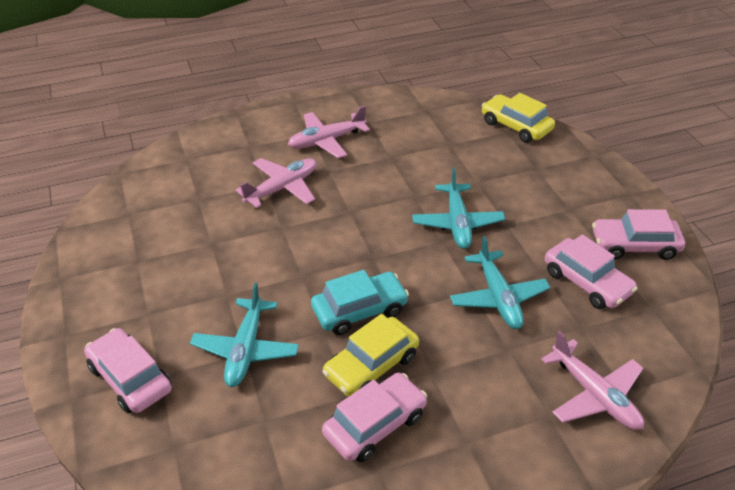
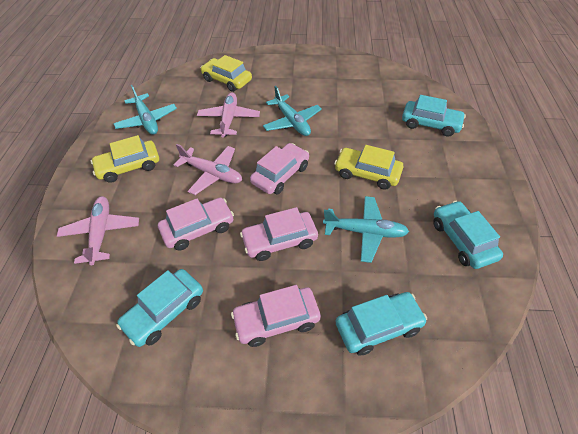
turquoise car: [311,270,409,335] = 1 -> [116,269,203,347] [336,292,427,356] [402,95,466,137] [433,201,503,269] = 4
yellow car: [322,314,419,397] [482,93,555,143] = 2 -> [91,135,159,183] [200,55,252,92] [334,145,403,190] = 3

